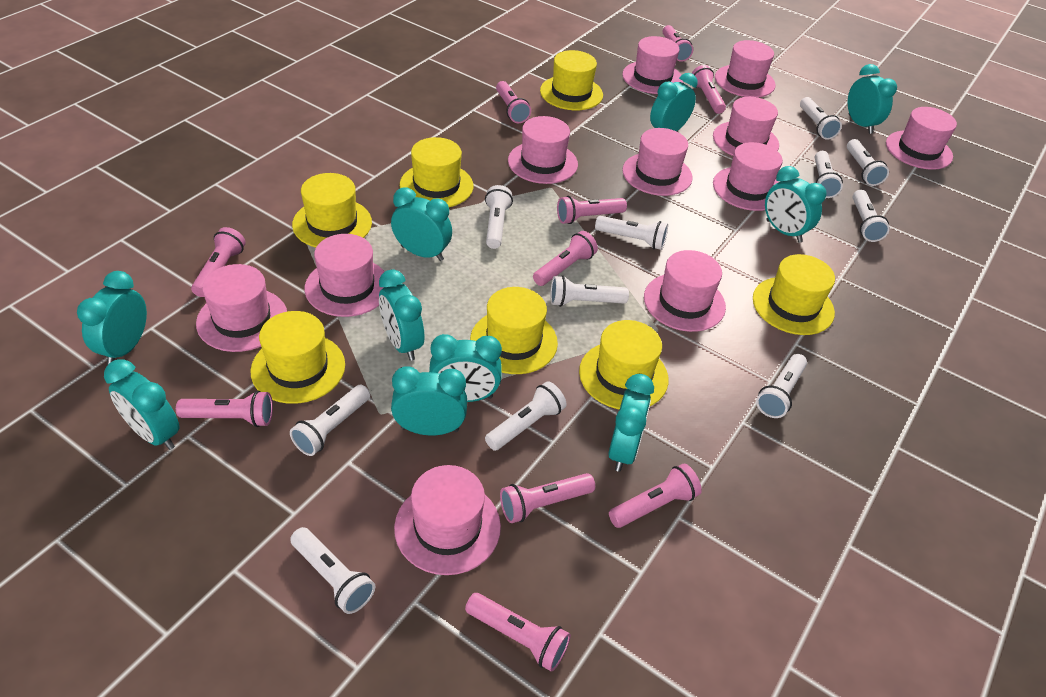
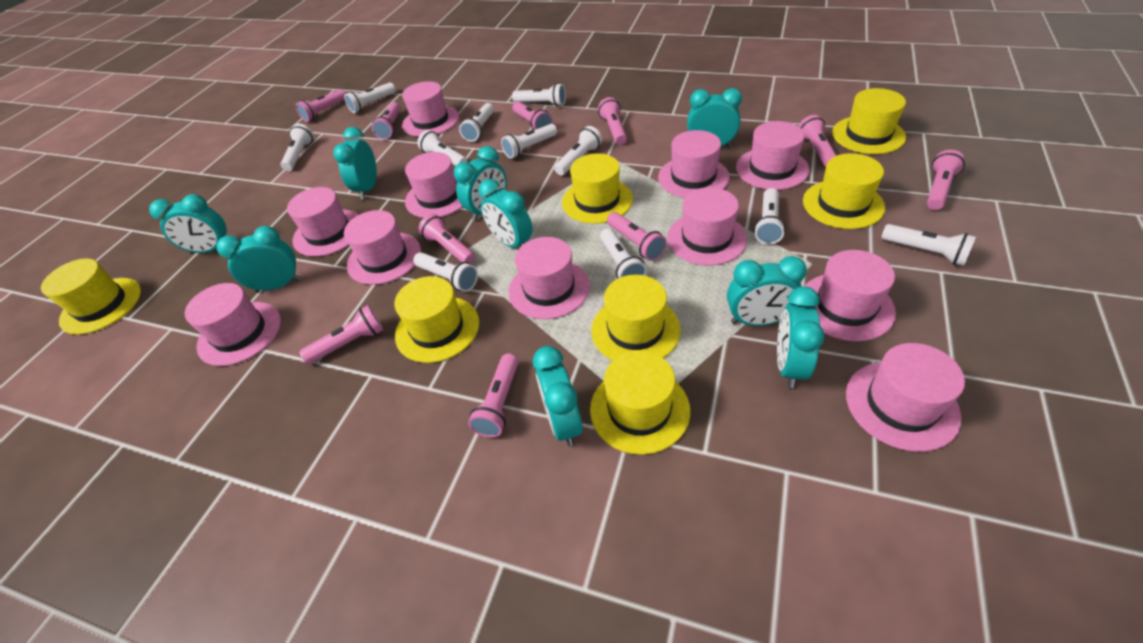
turquoise clock: [77,271,147,365] [104,359,179,450] [379,269,424,361] [391,188,452,261] [391,366,467,435] [429,334,502,402] [608,374,654,472] [650,73,698,131] [765,166,827,243] [848,64,897,134] = 10 -> [149,194,227,254] [216,226,301,293] [333,127,377,199] [454,146,507,221] [479,179,533,248] [533,346,583,446] [687,88,742,147] [727,256,807,326] [777,286,824,388] = 9

